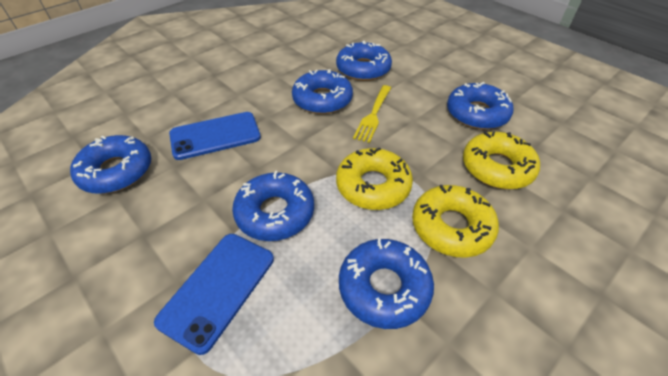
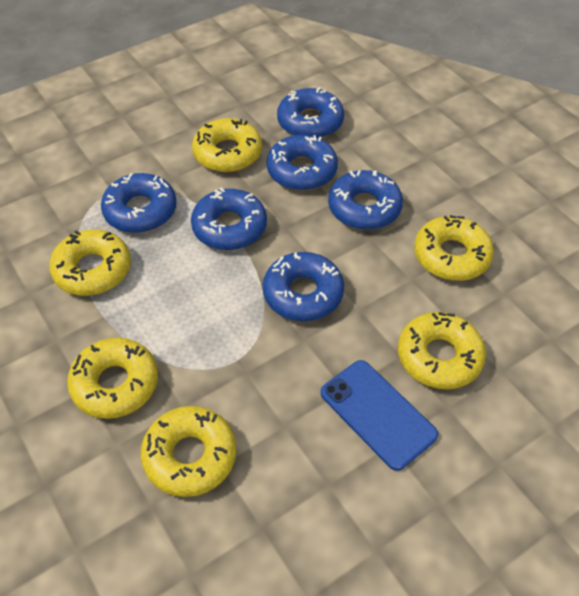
blue phone: [154,234,274,355] [169,112,261,160] = 2 -> [321,360,438,471] = 1
yellow donut: [336,147,413,210] [412,185,499,258] [463,131,540,189] = 3 -> [49,229,131,296] [67,338,158,419] [141,406,236,497] [192,118,262,172] [398,312,486,389] [414,215,494,281] = 6
yellow fork: [353,85,391,143] = 1 -> none = 0

